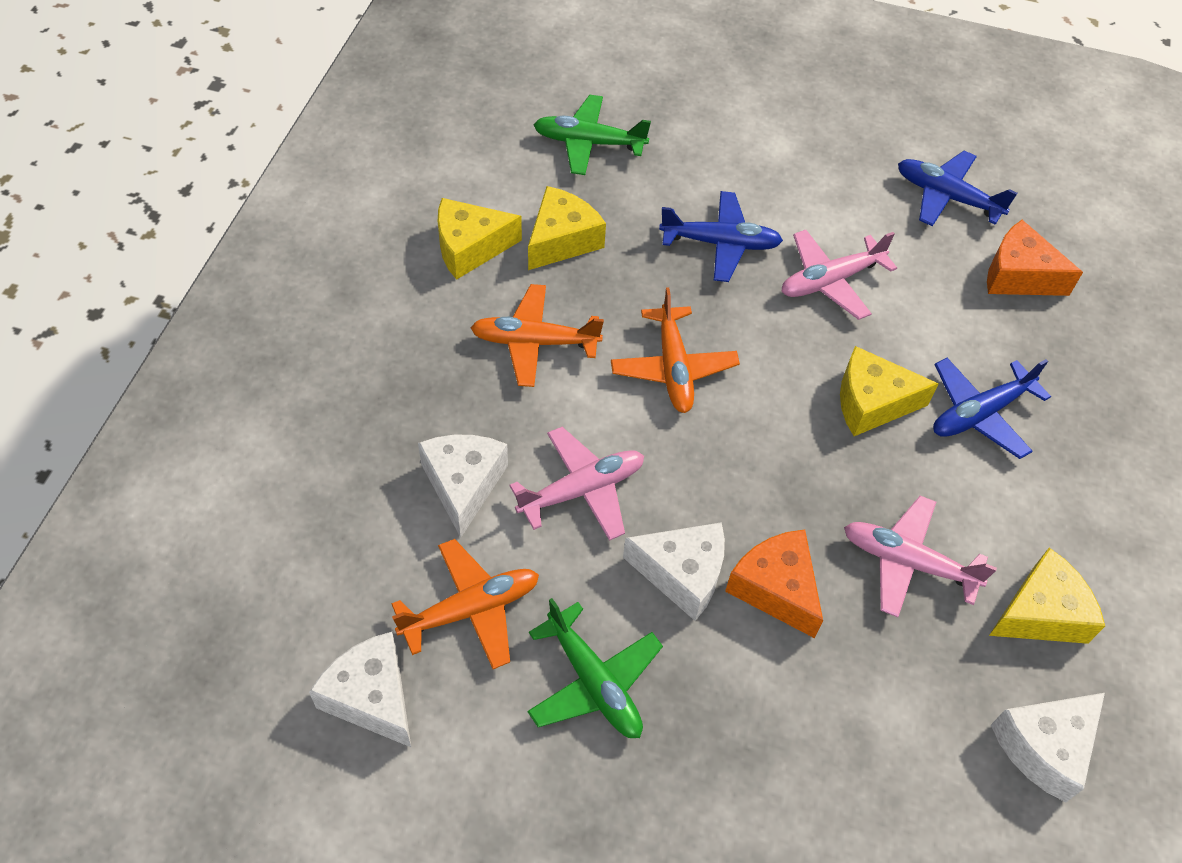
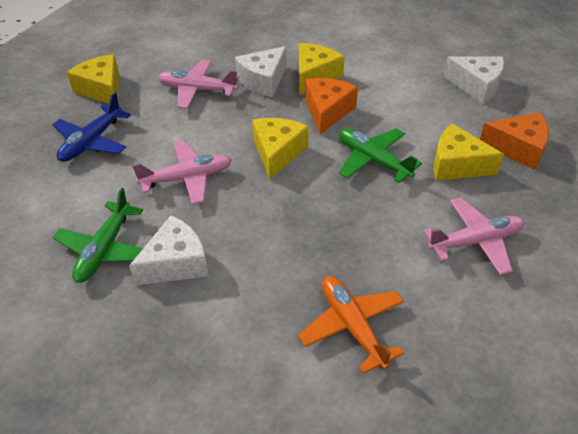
blue plane: [659,191,783,282] [898,151,1017,226] [933,358,1051,459] = 3 -> [52,93,131,162] = 1
orange plane: [392,539,539,669] [471,284,604,387] [611,287,740,413] = 3 -> [298,276,405,374] = 1
white cheese: [309,632,411,747] [418,435,508,538] [623,522,725,621] [991,693,1105,802] = 4 -> [129,215,208,285] [235,46,287,97] [444,56,504,104] = 3

